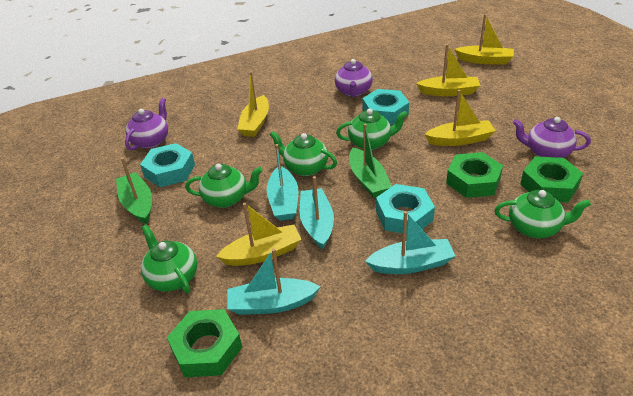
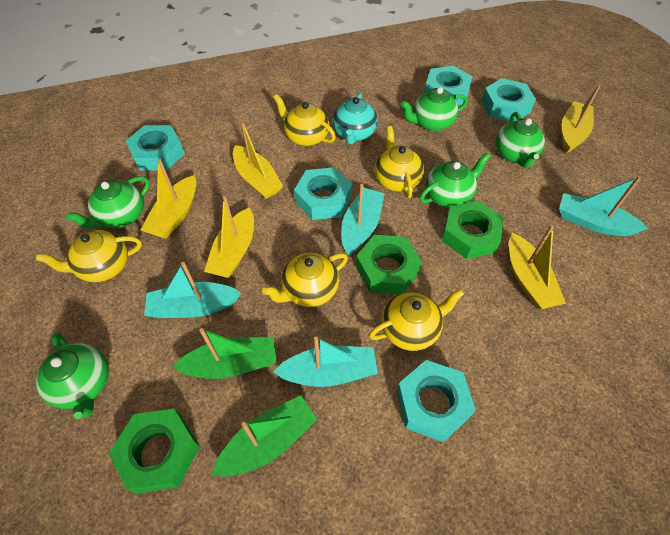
purple teapot: [125,98,168,150] [335,59,373,97] [513,117,591,158] = 3 -> none = 0
turquoise nut: [140,143,195,187] [363,89,409,125] [376,184,435,234] = 3 -> [126,125,185,171] [294,167,353,220] [396,360,476,442] [424,66,472,105] [481,78,536,122] = 5
turquoise teapot: none = 0 -> [333,92,378,145] = 1
yellow teapot: none = 0 -> [36,230,142,282] [262,252,348,307] [273,94,336,146] [369,289,464,351] [375,126,424,198] = 5

